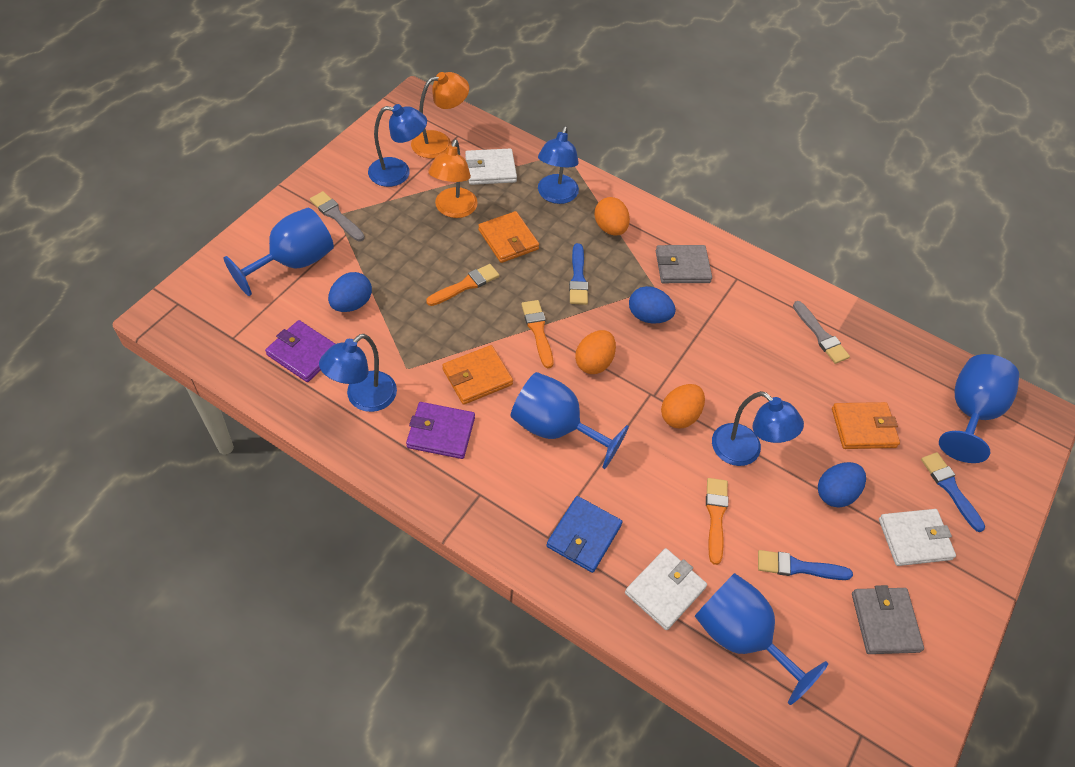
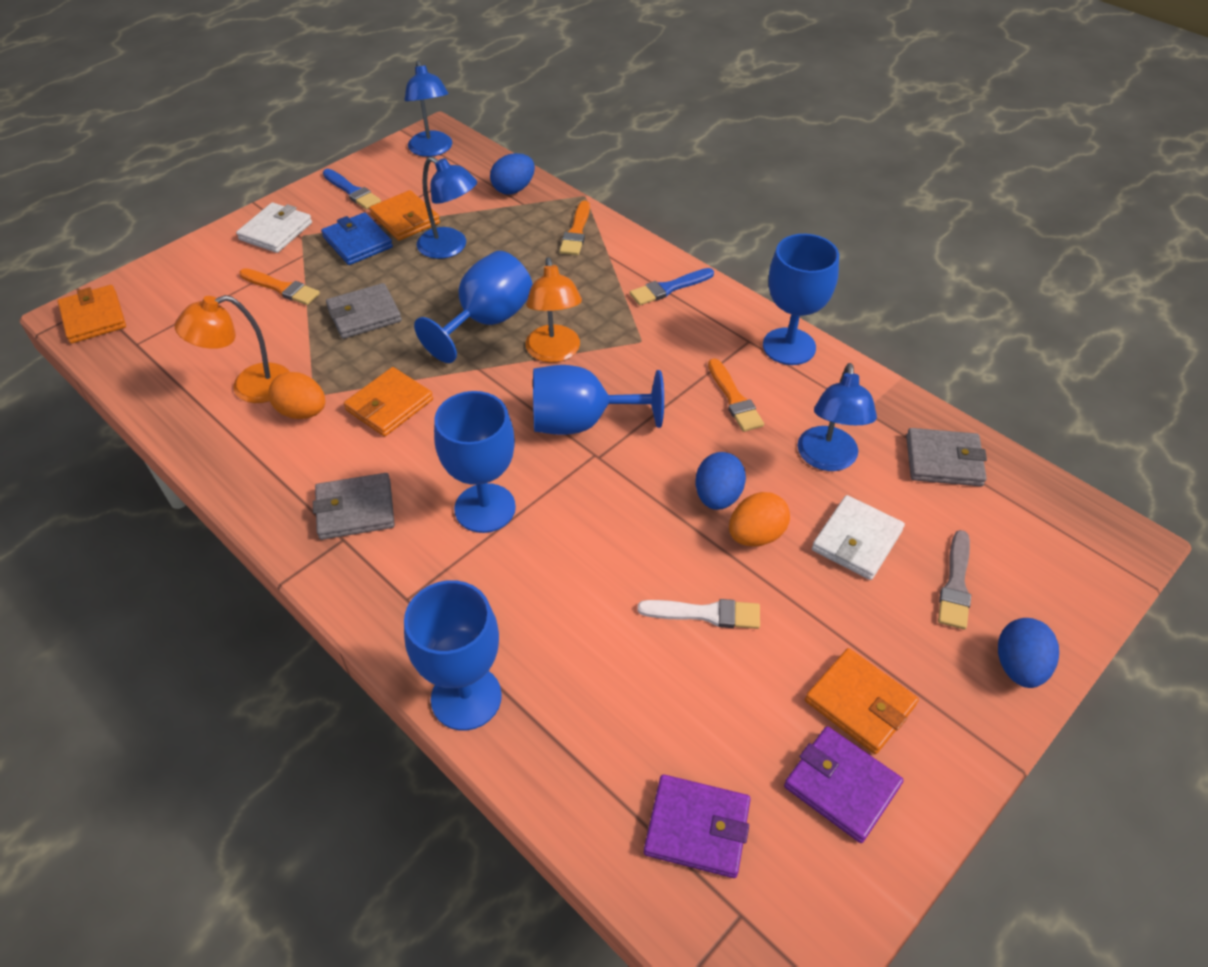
blue brush: [569,243,588,305] [758,550,853,580] [921,452,985,532] = 3 -> [323,169,381,210] [630,268,714,305] = 2
blue goblet: [224,208,334,296] [511,372,629,469] [695,573,828,705] [939,354,1019,463] = 4 -> [404,580,502,730] [414,251,533,363] [434,391,516,533] [533,365,664,435] [763,234,839,365] = 5
blue lamp: [319,334,397,412] [368,104,427,187] [538,126,579,204] [712,391,804,466] = 4 -> [405,60,452,157] [417,156,477,259] [798,363,877,471] = 3
grey brush: [310,191,365,241] [793,301,850,364] = 2 -> [938,530,971,630] = 1
grey wallet: [656,245,712,283] [852,585,924,654] = 2 -> [313,473,395,540] [326,283,402,339] [906,428,987,486] = 3
orange egg: [575,330,616,374] [594,197,630,236] [661,384,705,428] = 3 -> [268,372,325,419] [729,492,790,547] = 2
orange wallet: [442,345,513,405] [478,211,539,263] [832,402,900,449] = 3 -> [58,285,126,343] [344,367,433,436] [369,190,440,241] [805,648,919,754] = 4
white brush: none = 0 -> [638,599,760,629] = 1
white wallet: [465,149,517,185] [625,548,707,630] [879,509,956,566] = 3 -> [236,202,312,253] [812,495,905,580] = 2

